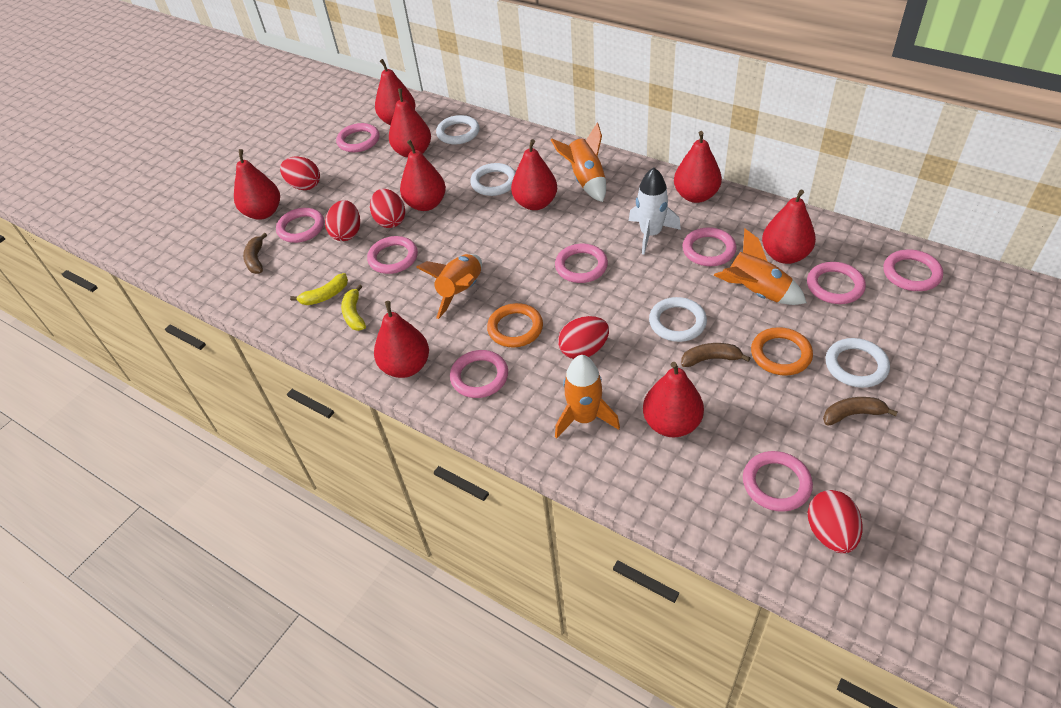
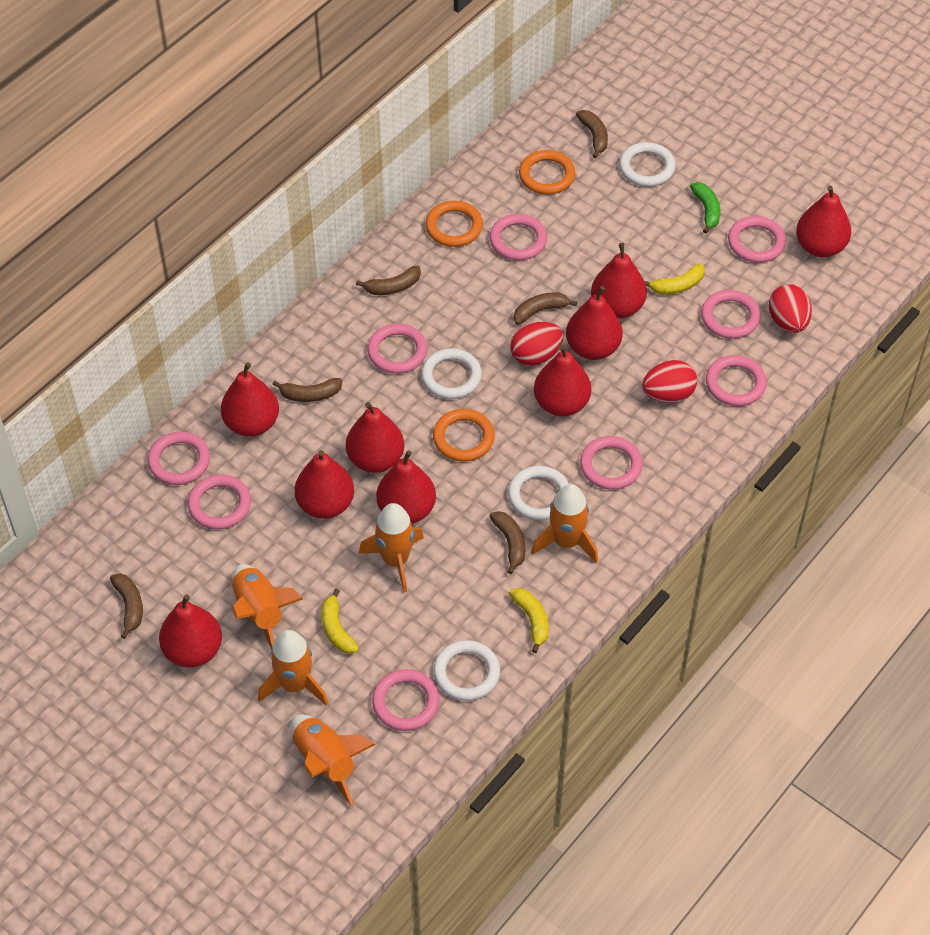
brown banana: [243,233,267,274] [681,343,750,367] [823,397,898,426] = 3 -> [110,573,143,639] [273,378,342,402] [356,266,421,295] [489,511,525,574] [514,292,577,324] [576,110,608,158] = 6
green banana: none = 0 -> [690,182,720,234] = 1
orange ring: [487,303,543,347] [751,327,813,376] = 2 -> [425,201,483,247] [433,409,495,462] [519,150,575,195] = 3
orange rocket: [416,254,482,319] [551,123,606,202] [555,355,620,439] [714,228,807,305] = 4 -> [232,564,303,649] [258,630,328,706] [291,714,375,806] [359,503,424,593] [531,484,598,563] = 5
red egg: [280,156,320,190] [325,200,360,241] [370,189,405,228] [558,316,609,359] [808,490,863,553] = 5 -> [510,322,563,366] [642,360,697,403] [769,284,812,333] = 3
white rocket: [629,167,681,255] = 1 -> none = 0
yellow banana: [290,273,348,305] [341,284,366,331] = 2 -> [321,589,359,654] [509,588,549,653] [645,263,705,294] = 3

